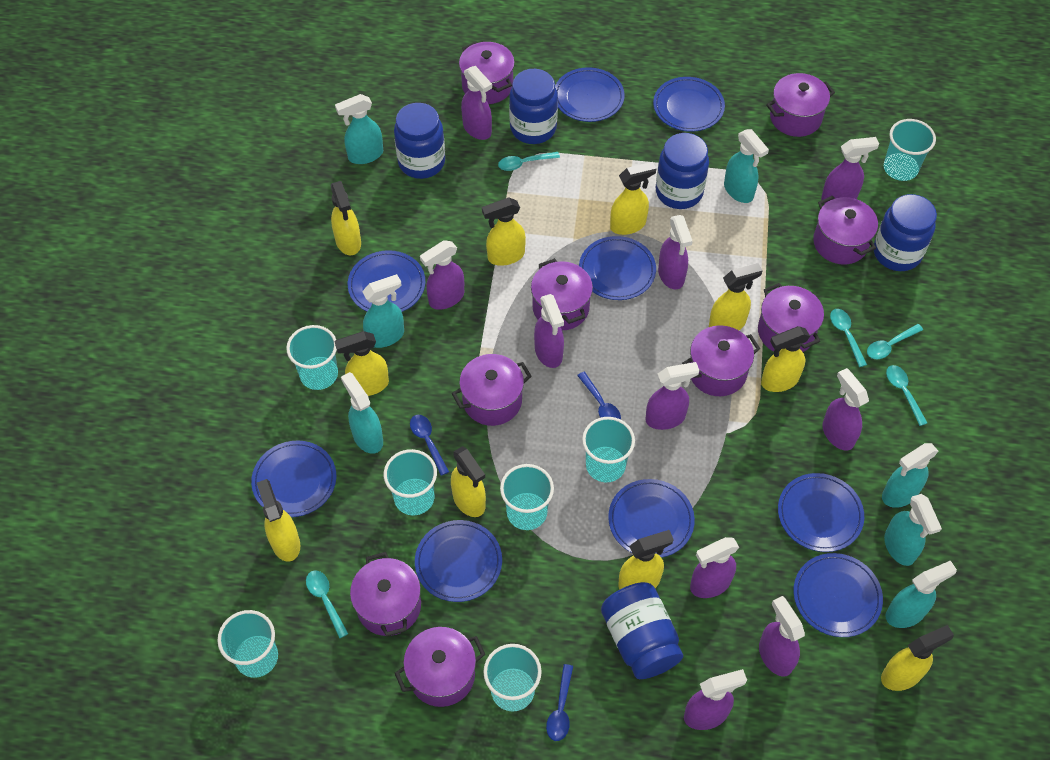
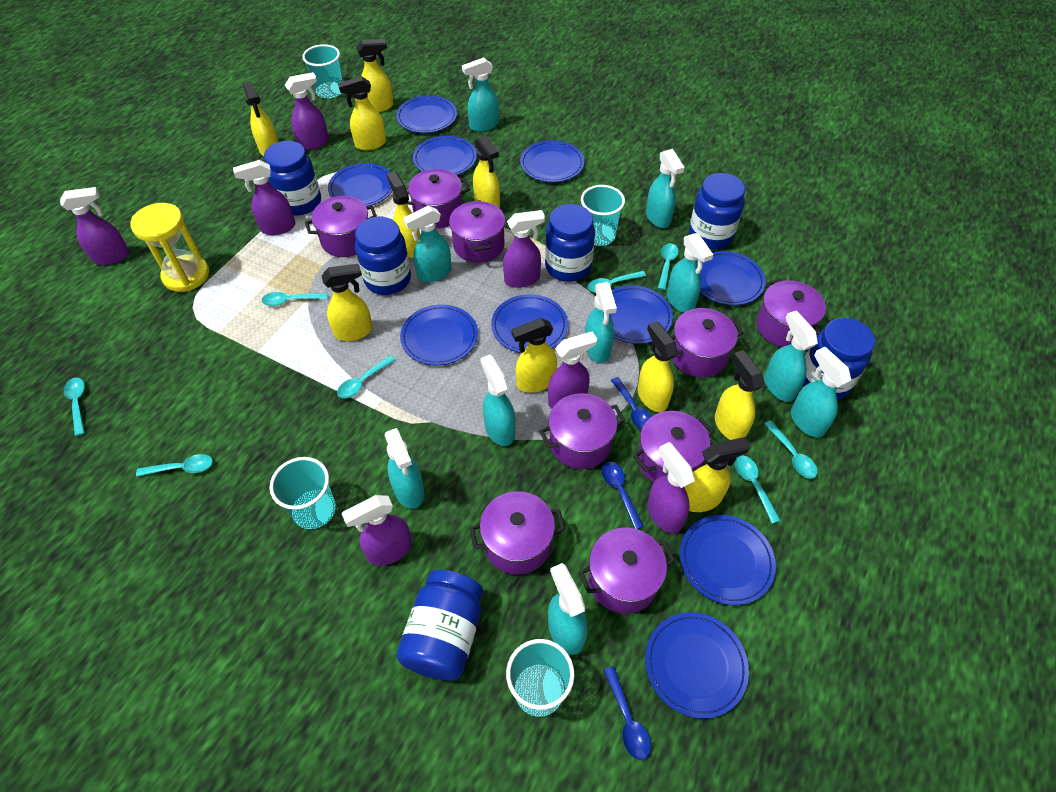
blue jar: [394,103,445,179] [509,69,558,144] [601,582,683,679] [655,133,709,209] [874,194,937,271] = 5 -> [264,141,321,215] [355,217,411,295] [396,570,483,681] [545,204,595,282] [689,173,745,249] [802,318,875,400] = 6
blue plate: [251,440,336,517] [348,250,425,312] [415,520,502,602] [555,67,625,122] [579,236,656,300] [608,479,695,558] [653,77,725,132] [778,473,864,552] [793,553,883,637] = 9 -> [328,163,392,207] [396,96,457,133] [400,304,478,366] [413,136,477,175] [491,294,568,353] [520,140,584,182] [610,285,673,344] [645,612,749,719] [680,515,776,605] [700,251,766,305] = 10
purple spray bottle: [420,240,464,310] [461,66,492,140] [534,294,564,368] [645,362,699,430] [658,215,693,289] [684,669,747,730] [690,537,739,598] [759,596,805,677] [821,137,879,204] [823,368,869,451] = 10 -> [60,187,130,265] [233,160,295,235] [285,72,329,150] [341,495,412,566] [503,210,545,288] [548,331,597,409] [647,442,695,533] = 7
turquoise cup: [217,610,278,678] [286,325,338,390] [384,449,437,515] [483,644,542,711] [500,464,554,530] [582,417,635,482] [884,119,936,181] = 7 -> [270,457,336,529] [302,44,343,99] [506,639,574,717] [581,185,625,246] = 4
turquoise spoon: [306,570,348,638] [498,152,560,171] [830,309,867,367] [867,324,923,359] [886,365,927,426] = 5 -> [64,377,85,436] [136,454,213,477] [262,292,328,306] [337,355,395,398] [588,271,646,293] [658,243,679,290] [735,455,781,524] [764,420,818,479] = 8
turquoise spray bottle: [335,94,383,164] [341,372,383,454] [362,274,404,348] [724,129,769,203] [882,443,939,508] [884,494,942,566] [886,560,957,628] = 7 -> [384,428,425,509] [403,205,451,282] [462,57,499,132] [480,355,516,446] [548,563,588,655] [585,282,617,363] [646,149,685,228] [667,233,713,313] [764,311,818,402] [791,347,851,437] = 10
yellow hourglass: none = 0 -> [130,203,209,292] = 1

